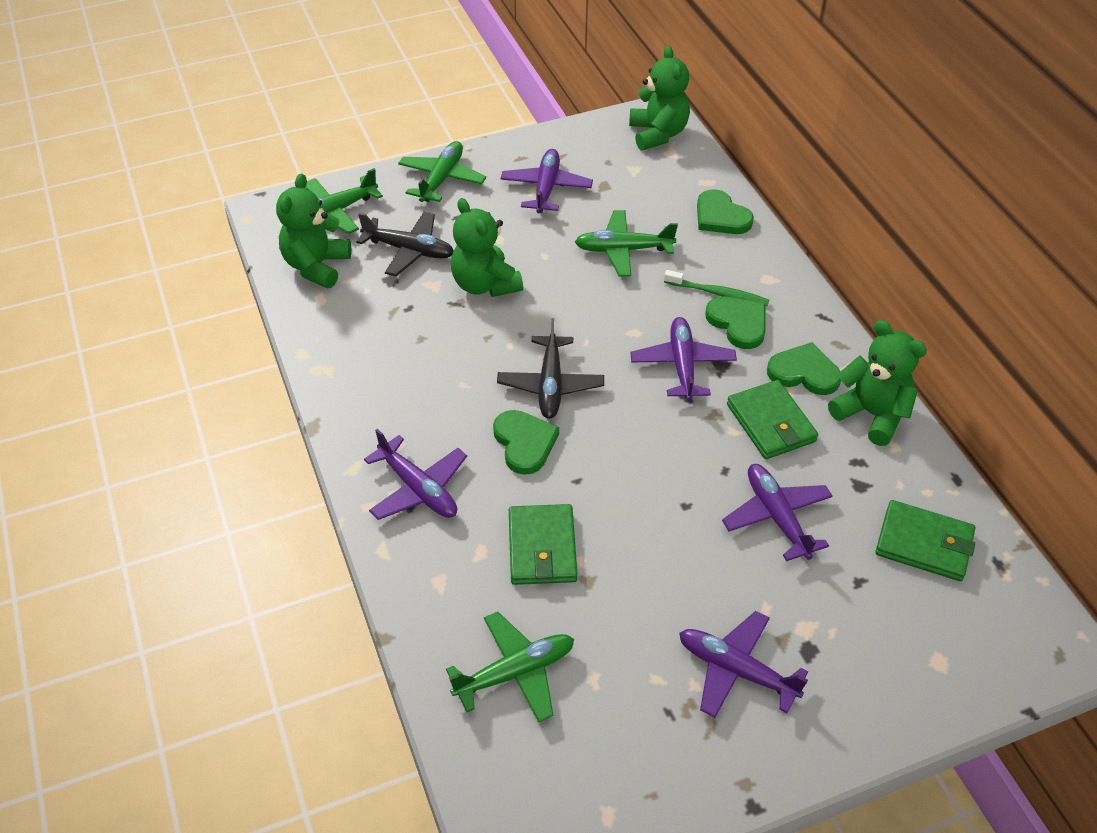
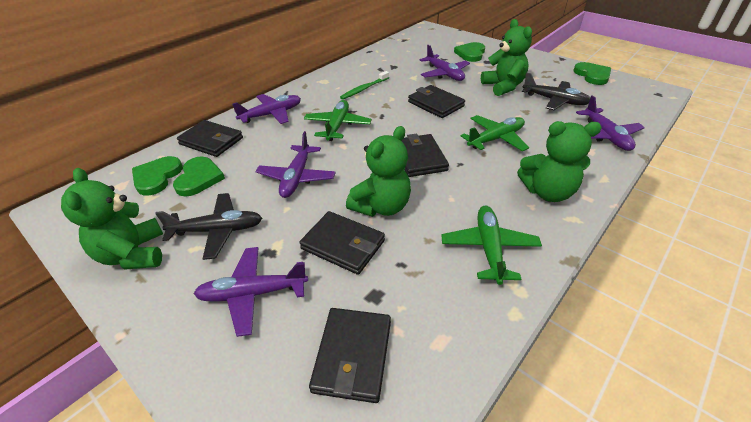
black wallet: none = 0 -> [177,120,243,157] [299,211,385,275] [309,308,391,403] [402,134,449,177] [408,85,465,118] = 5
green plane: [306,168,383,234] [398,141,486,202] [446,612,574,722] [575,210,678,276] = 4 -> [304,100,372,141] [441,206,542,285] [461,115,529,152] = 3
green wallet: [509,504,578,585] [727,380,818,459] [875,500,975,581] = 3 -> none = 0

